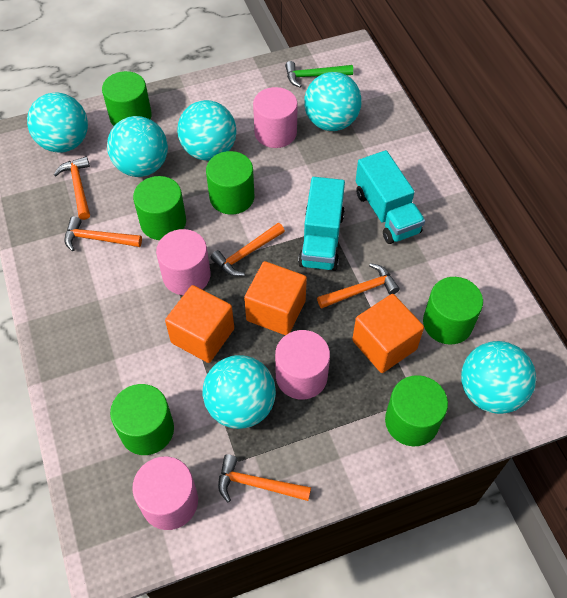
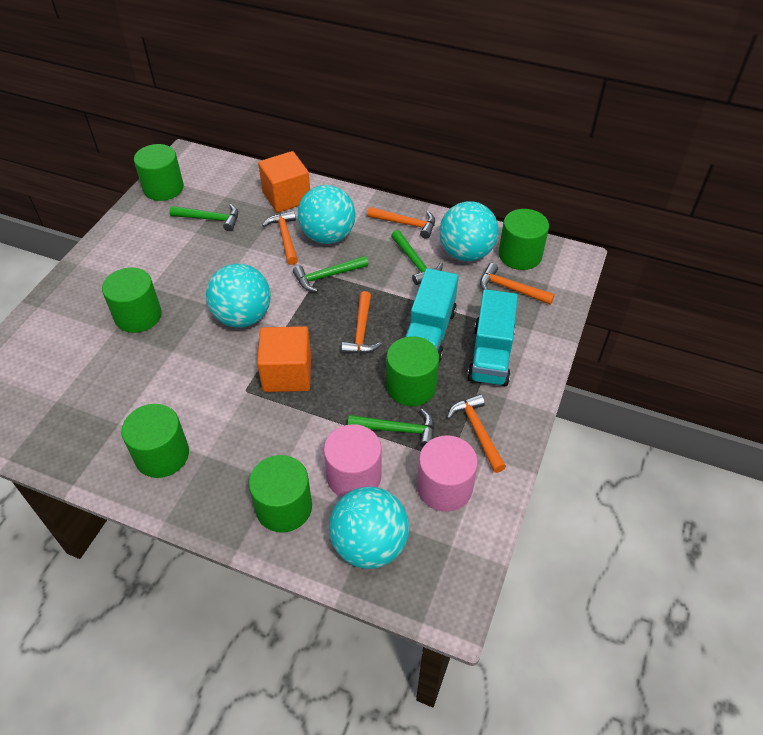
green hammer: [285,61,353,88] = 1 -> [169,204,238,231] [293,256,368,292] [348,409,435,447] [391,230,443,285] = 4
orange cube: [165,285,234,363] [244,261,307,335] [352,294,424,373] = 3 -> [257,326,311,392] [258,151,310,213] = 2
pink cylinder: [132,456,198,530] [156,229,211,295] [253,87,298,148] [275,330,330,400] = 4 -> [324,424,382,497] [417,435,478,512] = 2
turquoise ball: [27,93,88,152] [107,116,168,177] [177,100,236,161] [203,355,276,429] [304,72,362,131] [461,341,536,414] = 6 -> [206,264,271,327] [298,185,355,244] [329,486,409,569] [439,201,499,261] = 4

